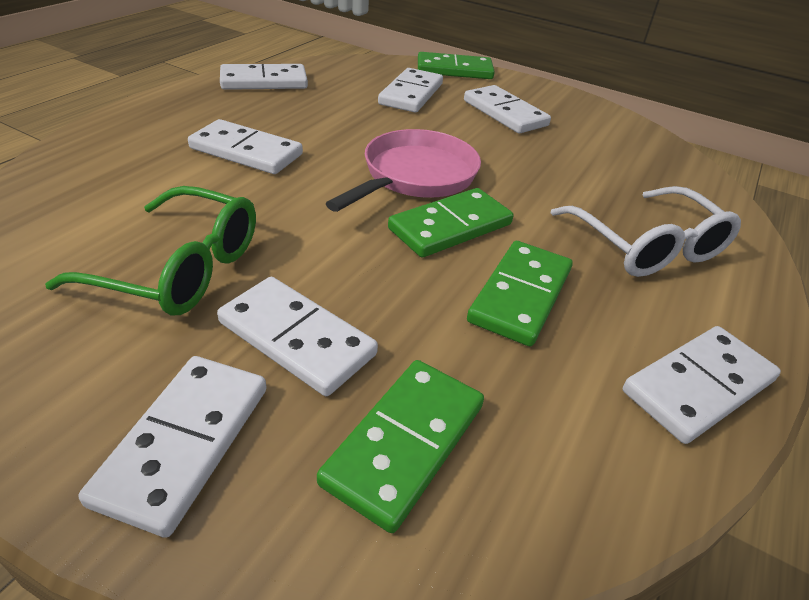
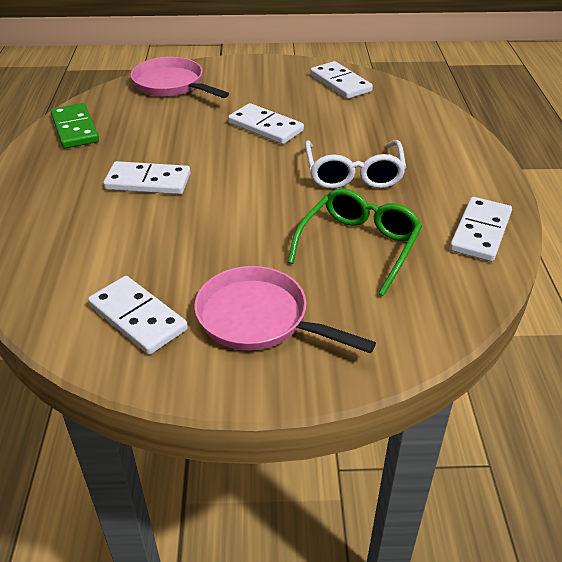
green domino: [317,360,484,533] [388,188,514,257] [418,52,495,79] [467,241,573,346] = 4 -> [51,103,99,149] = 1
pink pan: [326,129,481,212] = 1 -> [130,57,229,98] [194,266,376,353] = 2
white domino: [79,356,267,538] [188,119,303,174] [217,277,378,396] [220,64,308,90] [378,68,443,113] [464,85,551,133] [623,326,781,444] = 7 -> [88,276,188,355] [103,161,190,194] [228,103,304,144] [310,61,373,99] [450,197,512,262] = 5

